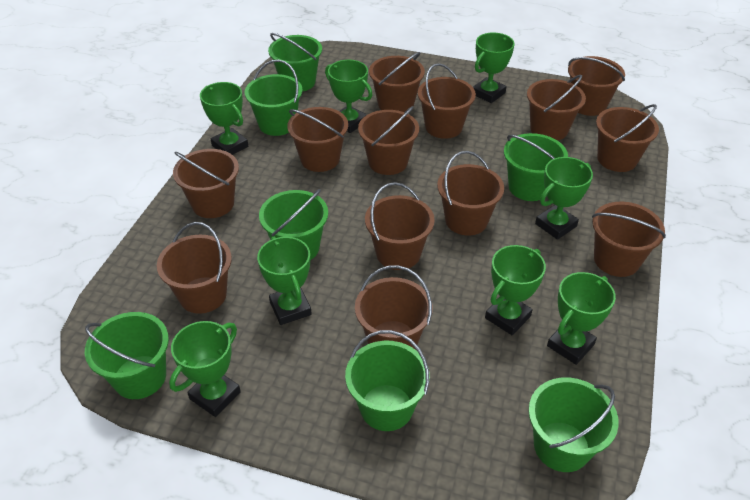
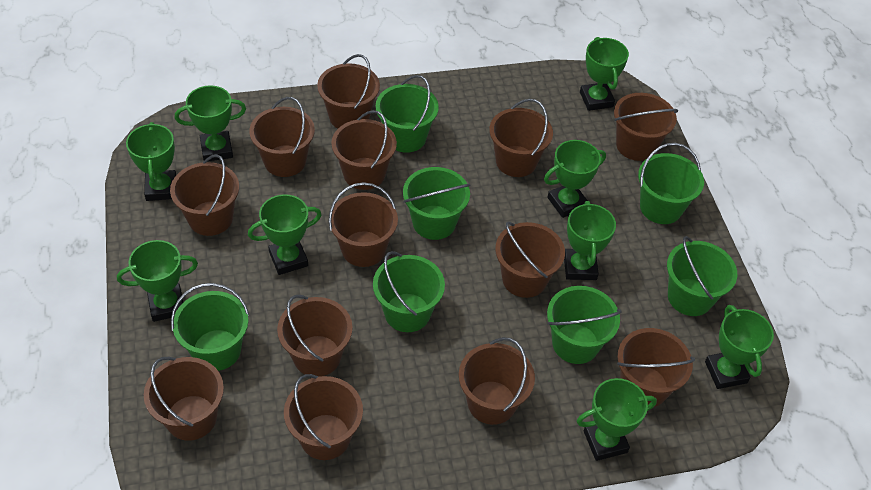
green trophy: [169,321,241,417] [200,82,248,155] [257,237,312,325] [325,60,373,133] [473,33,515,103] [485,245,546,335] [535,157,593,240] [547,272,616,365] = 8 -> [117,240,198,322] [126,122,176,201] [175,85,246,162] [248,194,322,275] [544,140,606,218] [564,201,616,280] [577,378,657,461] [580,37,629,111] [705,305,774,389] = 9

